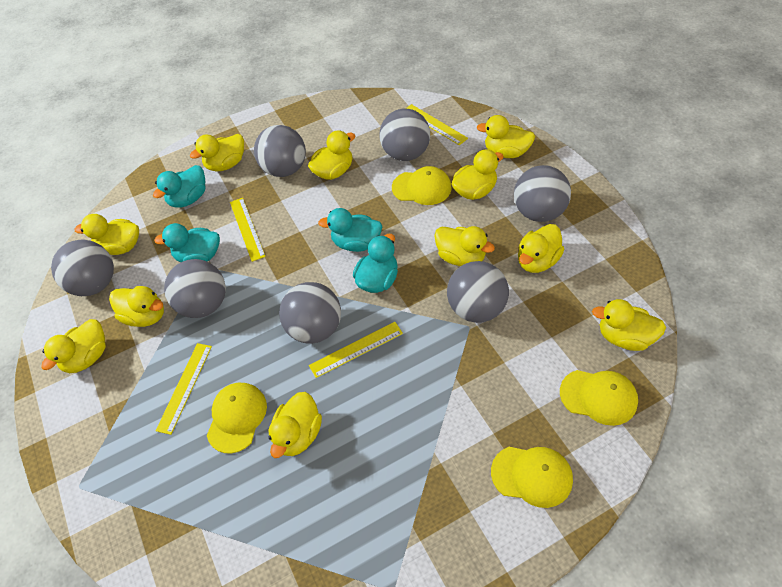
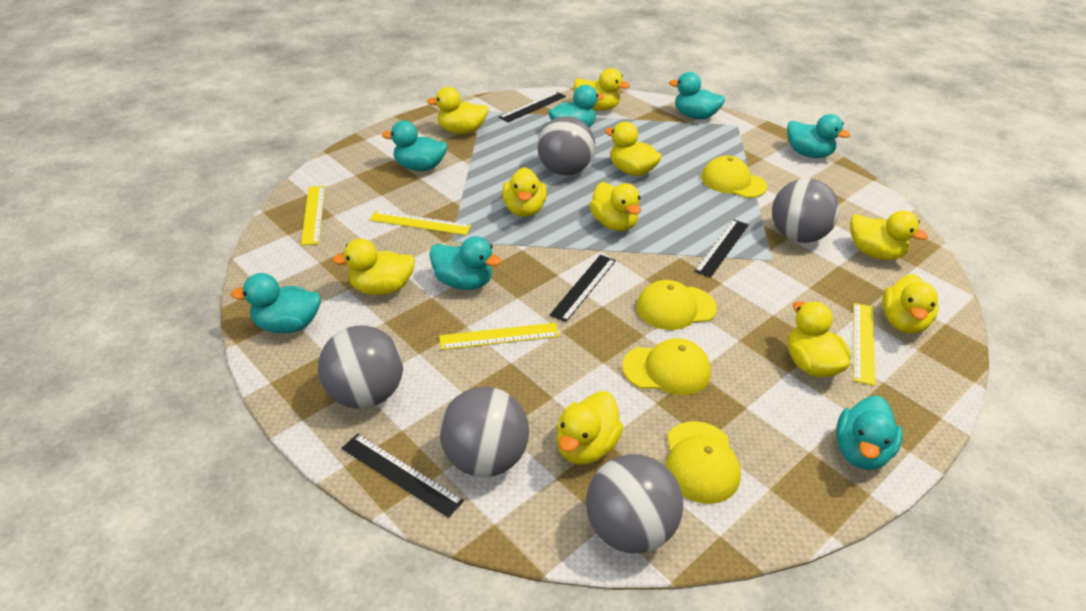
black ruler: none = 0 -> [342,434,464,518] [499,92,566,123] [549,255,616,322] [694,219,749,278] = 4
grey ball: [51,240,114,296] [164,259,226,318] [254,125,306,177] [279,282,341,344] [379,108,430,161] [447,261,509,323] [514,165,571,222] = 7 -> [318,326,403,409] [439,387,529,477] [537,116,595,176] [586,454,683,553] [772,178,840,243] = 5
turquoise duck: [153,165,205,208] [154,223,220,262] [318,208,382,252] [353,234,398,293] = 4 -> [231,273,321,333] [382,121,448,171] [429,236,502,290] [549,85,604,127] [669,72,725,120] [787,114,850,158] [836,396,903,470] = 7
yellow duck: [41,319,106,373] [74,214,139,255] [109,286,164,327] [190,134,244,172] [269,392,322,458] [308,130,355,180] [434,226,495,266] [452,149,504,200] [477,115,535,158] [518,224,564,273] [592,299,666,351] = 11 -> [332,239,415,295] [427,87,489,134] [502,167,547,217] [557,391,623,464] [574,68,630,111] [590,182,641,231] [605,122,662,176] [788,301,851,377] [850,210,928,260] [882,274,938,334] = 10

